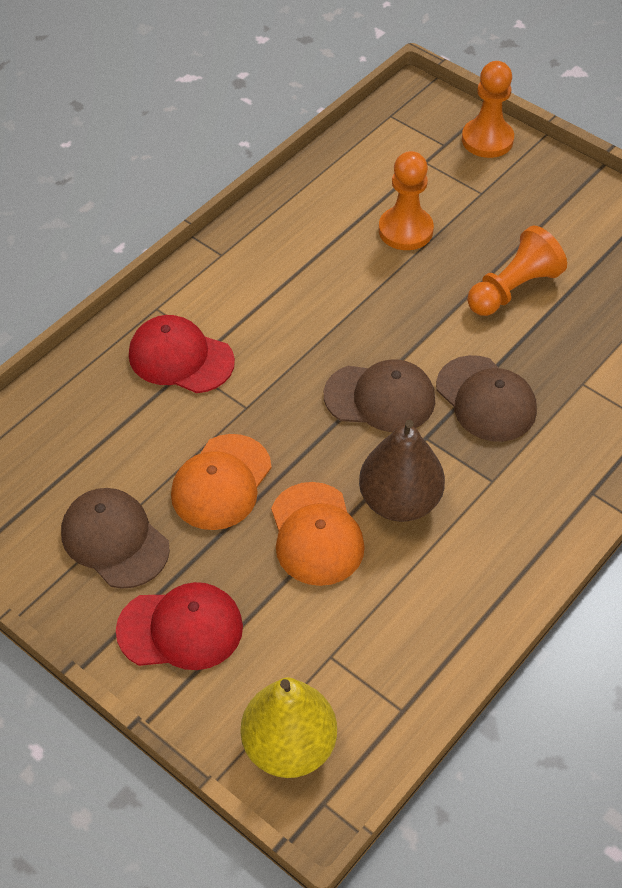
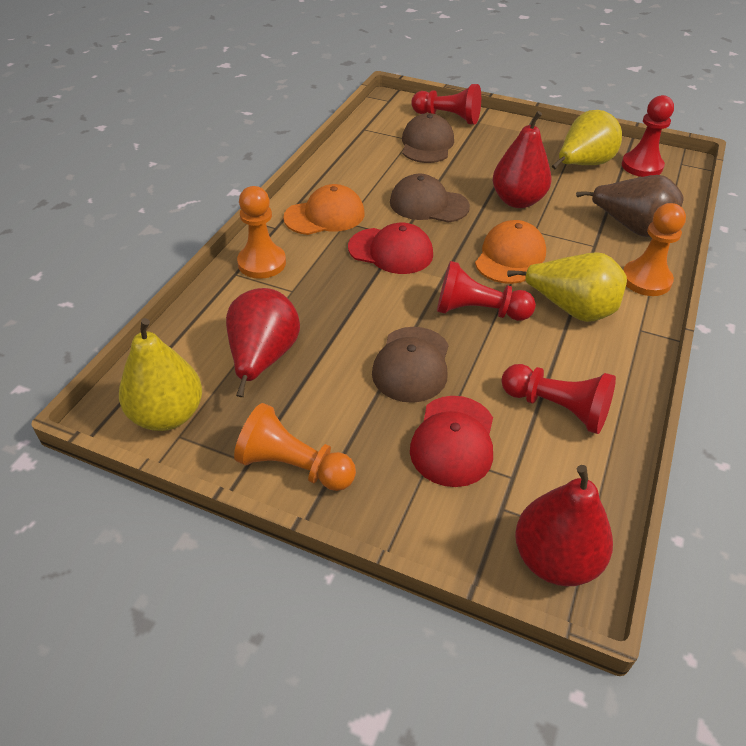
red pawn: none = 0 -> [411,84,481,124] [437,261,536,321] [501,364,616,434] [622,95,674,177] = 4
red pear: none = 0 -> [226,288,300,397] [493,111,551,208] [515,465,613,586] = 3
yellow pear: [241,677,337,778] = 1 -> [119,318,202,431] [507,252,627,322] [552,110,622,169] = 3

